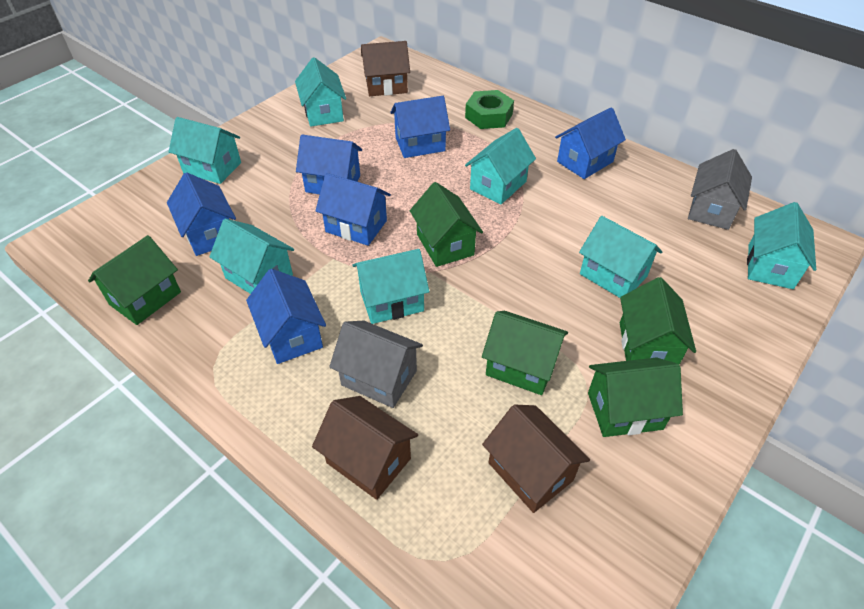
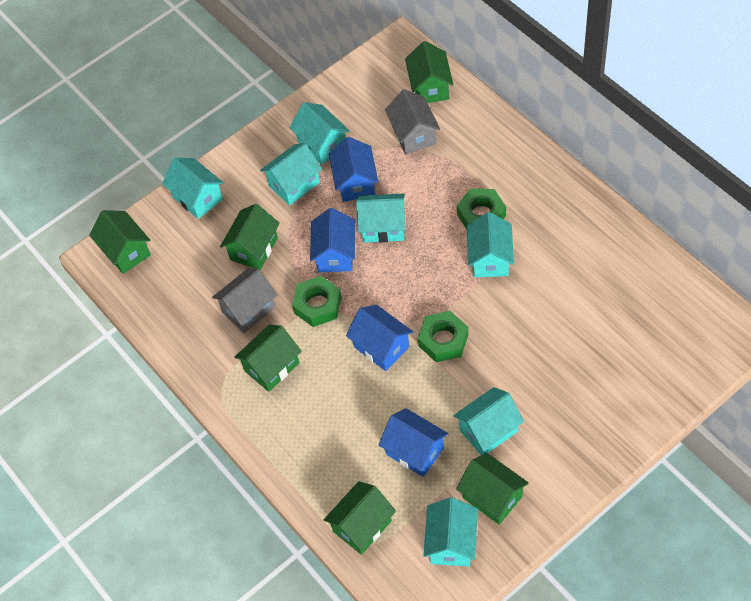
blue house: [167,172,236,256] [246,269,326,364] [296,135,362,194] [315,173,391,246] [390,96,450,158] [555,107,626,179] = 6 -> [310,208,355,272] [329,137,379,202] [346,305,413,371] [379,408,449,477] = 4
brown house: [312,396,418,500] [361,41,410,96] [482,404,590,513] = 3 -> none = 0
green house: [88,235,181,325] [410,182,483,267] [482,311,568,395] [588,357,683,437] [620,277,696,365] = 5 -> [89,210,151,274] [220,204,280,270] [234,325,302,392] [324,481,396,555] [405,41,454,103] [456,453,529,525] = 6
green nut: [465,90,514,129] = 1 -> [292,276,341,327] [418,311,468,362] [457,188,506,230] = 3

